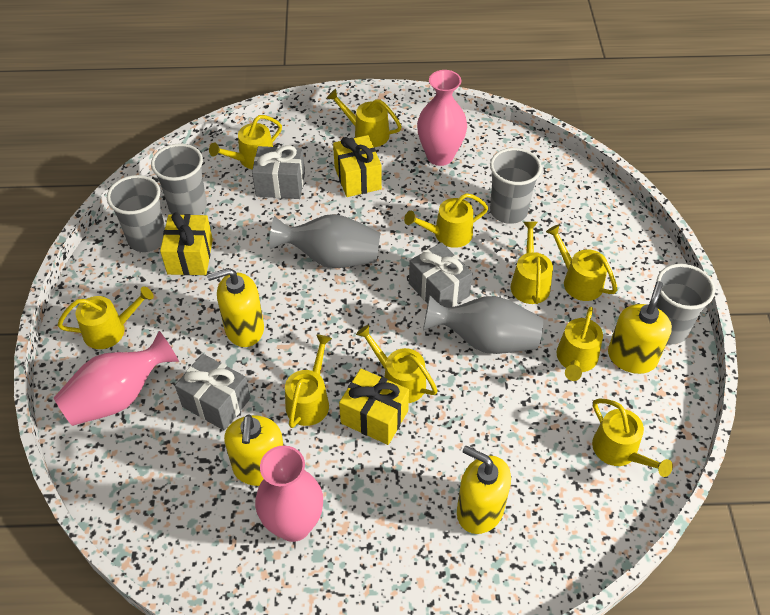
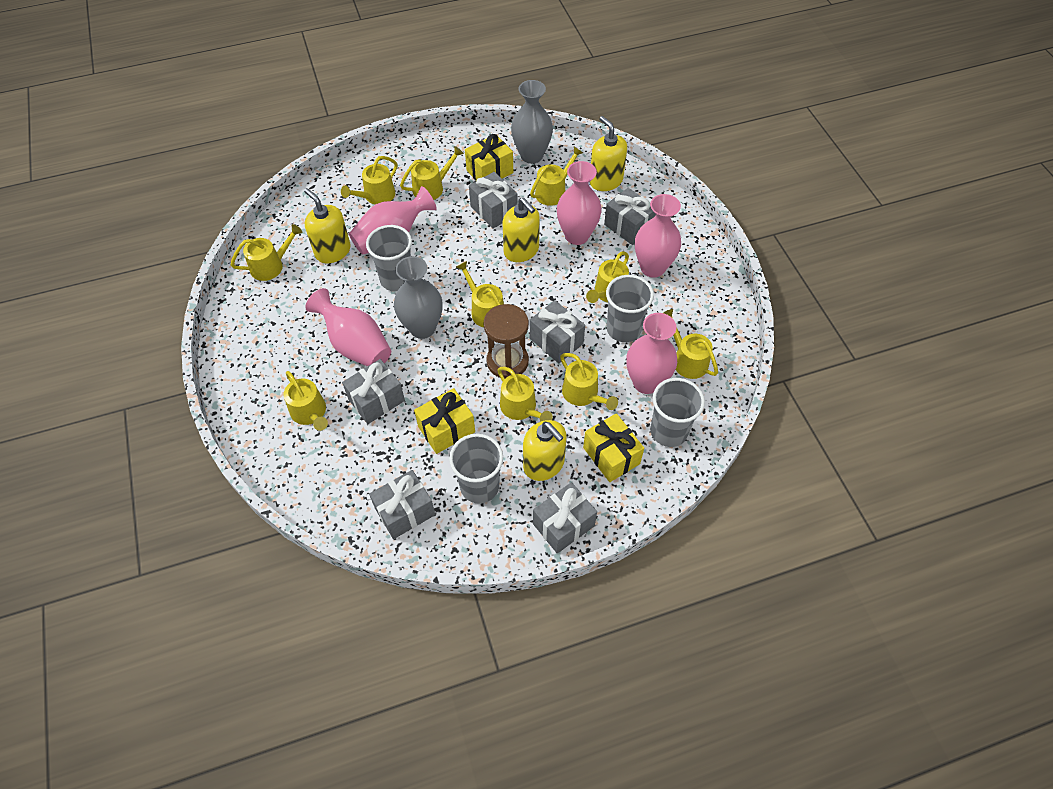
brown hourglass: none = 0 -> [484,304,529,378] = 1
grey gift: [175,354,250,431] [252,145,305,199] [409,242,472,308] = 3 -> [342,359,405,424] [369,470,435,539] [469,172,518,229] [530,300,585,363] [533,482,597,554] [604,188,656,245] = 6
pink vase: [54,331,179,426] [255,446,323,542] [417,70,467,166] = 3 -> [305,288,391,367] [349,186,437,255] [557,161,602,245] [626,313,677,394] [635,194,681,278] = 5

